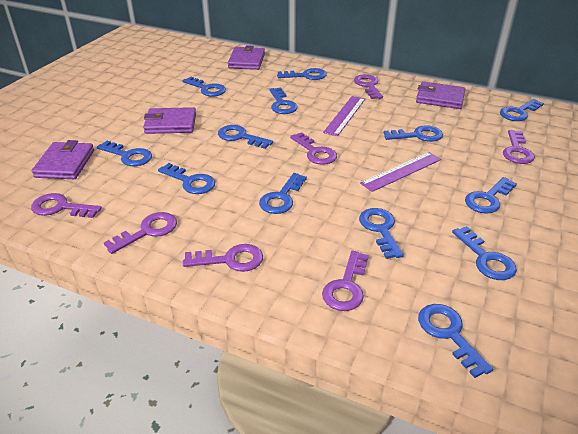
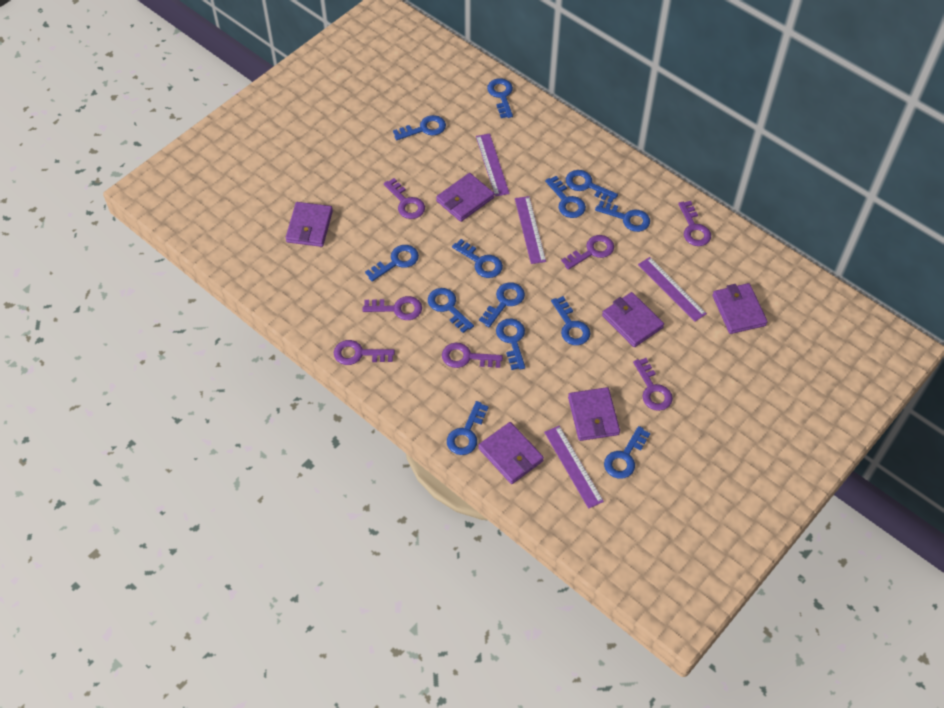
purple ruler: [323,96,365,136] [360,152,441,192] = 2 -> [476,134,510,197] [515,196,546,264] [544,426,604,509] [638,257,707,322] = 4
purple wallet: [32,140,94,179] [143,107,196,134] [228,45,265,70] [416,81,465,109] = 4 -> [285,202,333,247] [436,173,494,222] [478,422,544,484] [568,387,620,441] [602,292,664,347] [712,283,768,334] = 6

